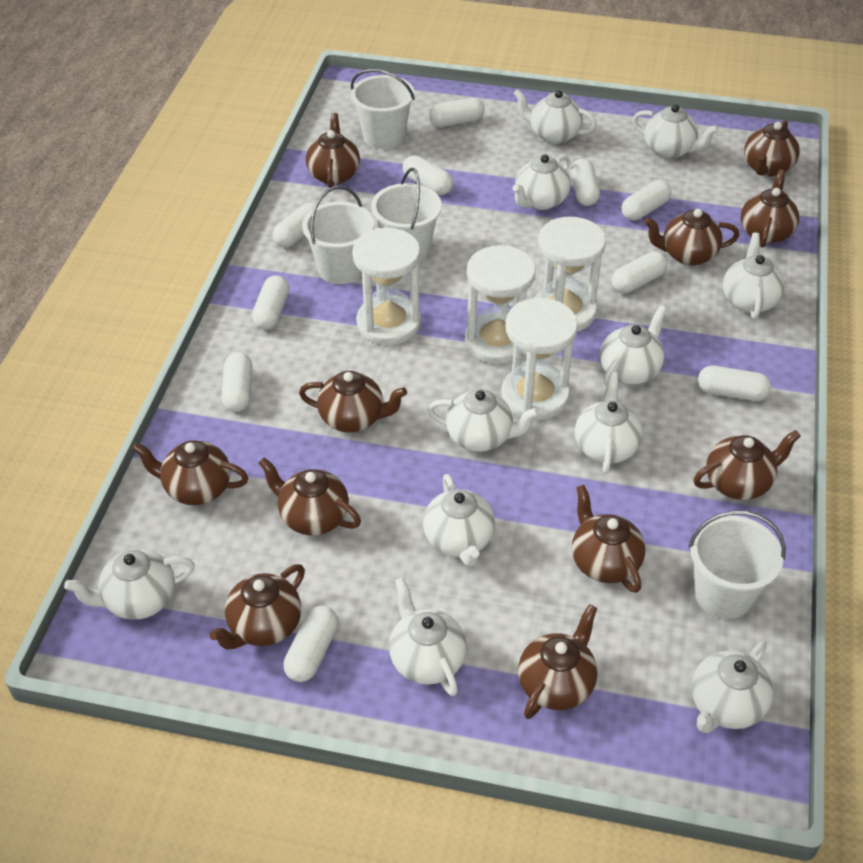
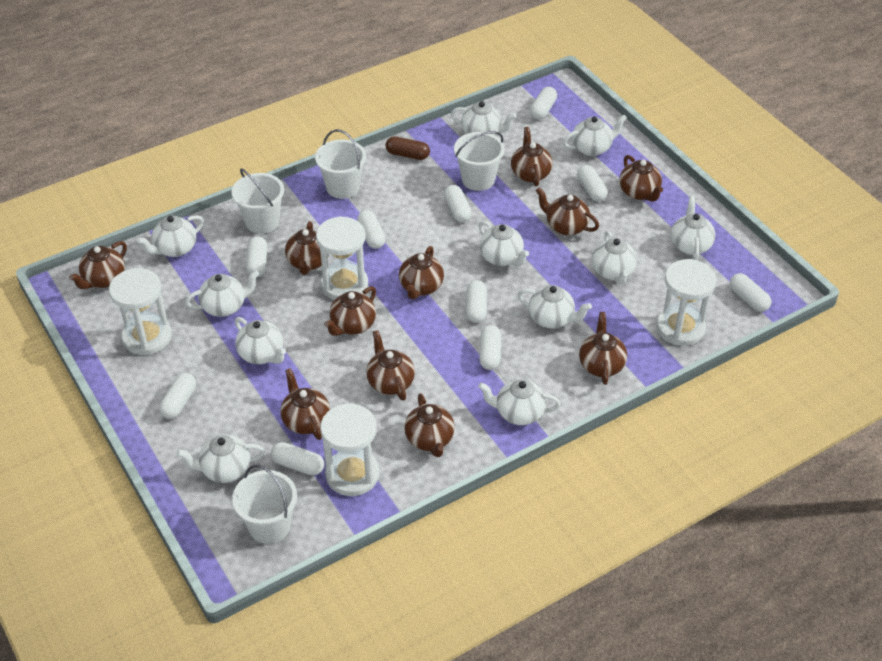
brown capsule: none = 0 -> [385,136,430,160] = 1

